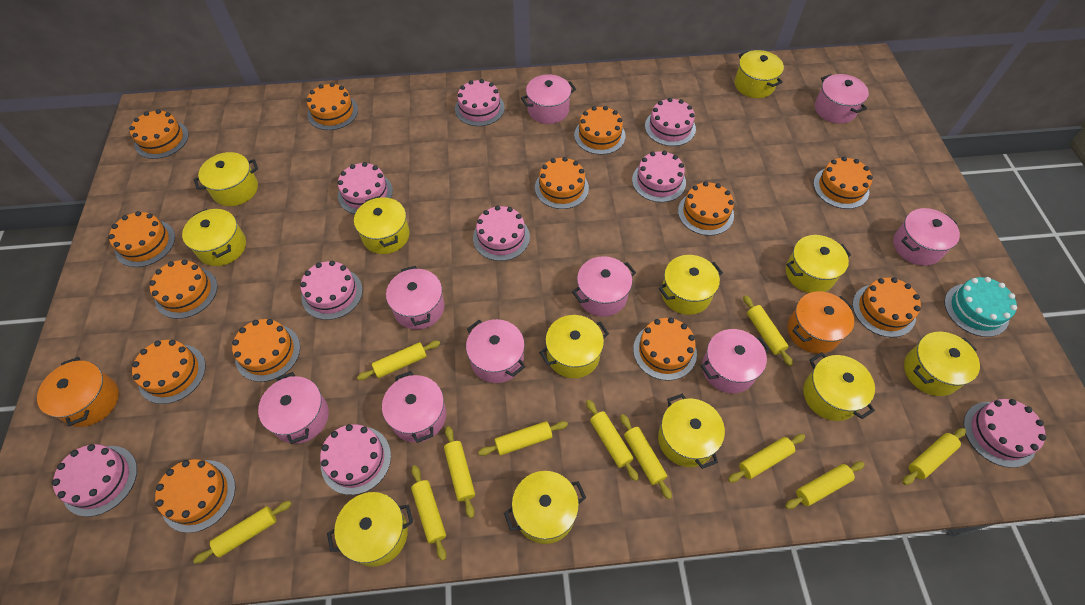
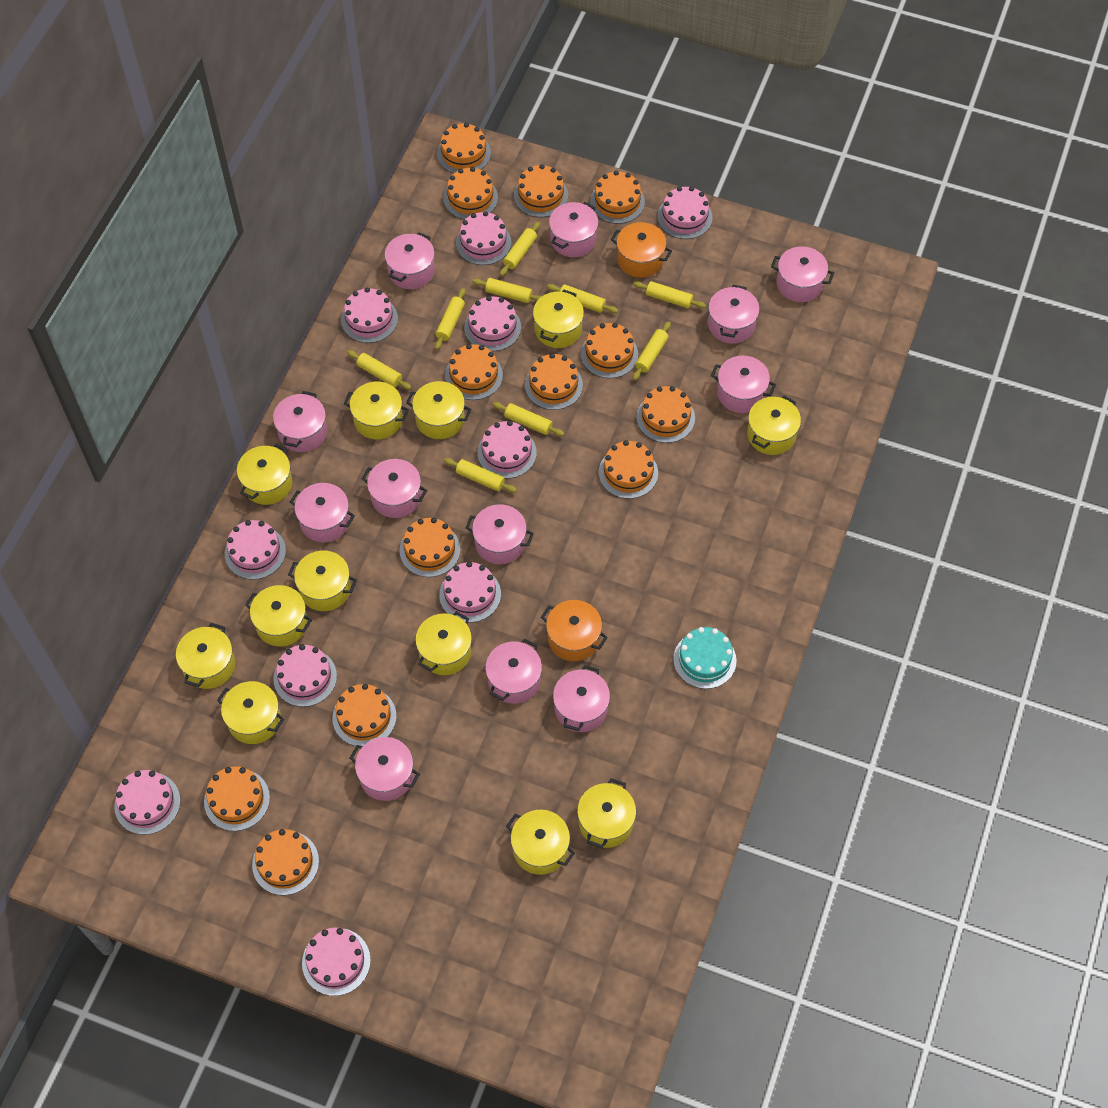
pink cake: [52,444,137,517] [300,261,363,320] [320,424,391,495] [338,162,393,214] [455,79,505,126] [473,205,530,261] [632,151,686,202] [645,98,696,146] [964,399,1046,468] = 9 -> [114,770,180,835] [225,520,286,580] [273,644,337,707] [302,928,371,996] [341,288,398,343] [439,562,501,622] [456,211,511,265] [464,296,521,351] [477,421,537,479] [657,186,712,239] = 10
pink pot: [258,372,329,444] [382,371,446,443] [386,266,444,330] [466,319,525,383] [521,74,576,124] [572,256,636,317] [701,329,770,393] [815,74,869,124] [893,208,960,266] = 9 -> [273,391,327,452] [290,483,355,542] [350,737,420,801] [362,459,427,518] [385,232,435,289] [466,504,534,564] [485,638,542,704] [549,202,599,257] [553,665,610,732] [708,285,760,344] [711,356,776,413] [771,246,834,302] = 12
yellow rolling pin: [193,501,292,564] [357,341,440,380] [411,465,446,561] [444,426,475,518] [478,421,568,456] [586,400,638,481] [620,414,672,500] [728,434,805,483] [743,295,793,366] [785,462,865,509] [902,428,966,485] = 11 -> [347,350,412,390] [435,288,466,350] [444,458,517,493] [472,278,542,303] [493,402,565,436] [500,221,540,276] [547,284,618,313] [633,281,706,308] [633,321,671,380] = 9

